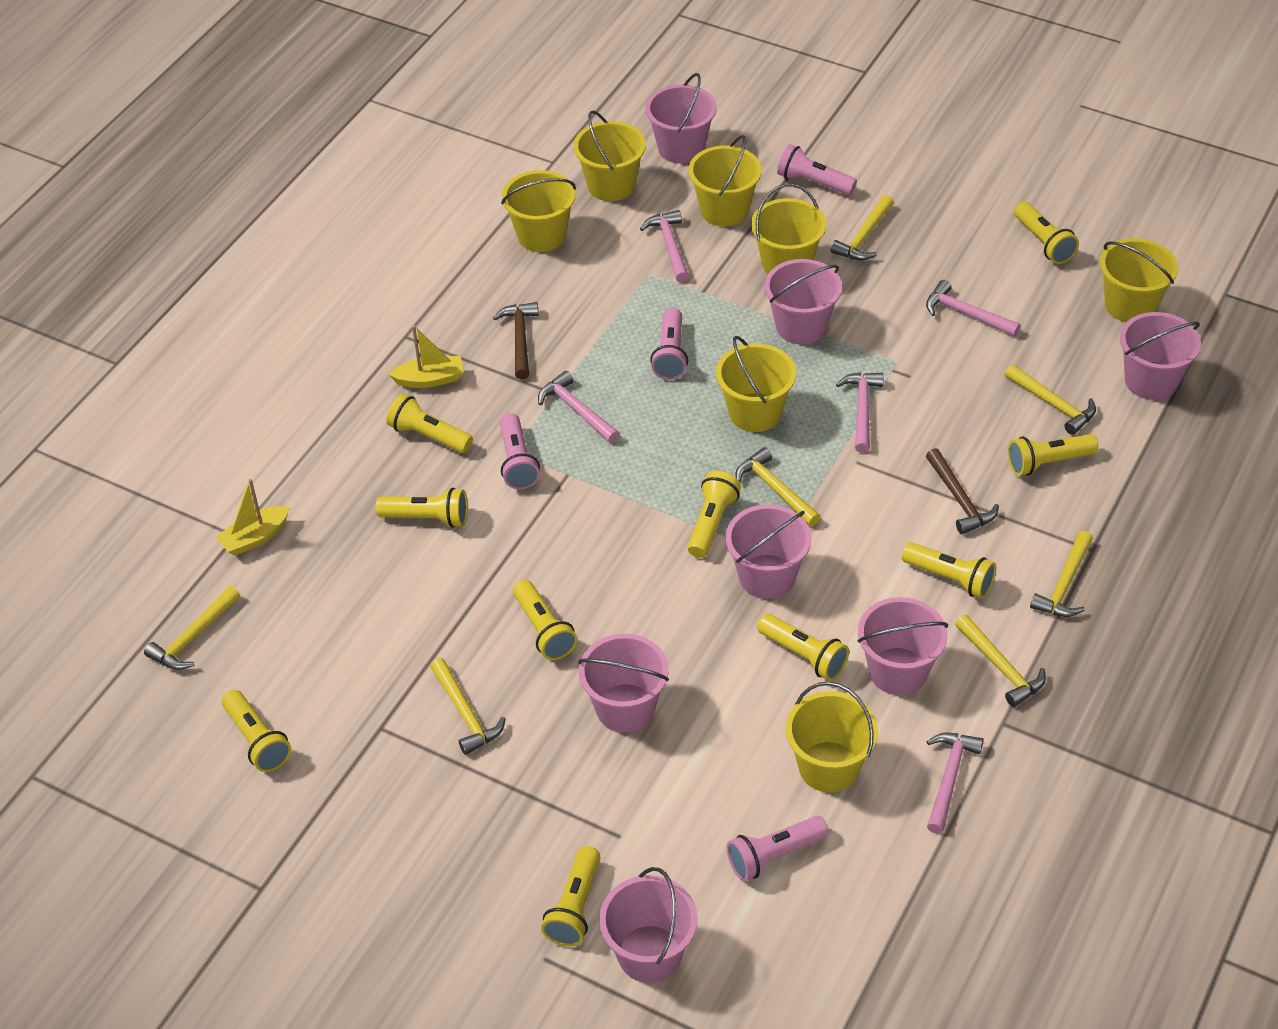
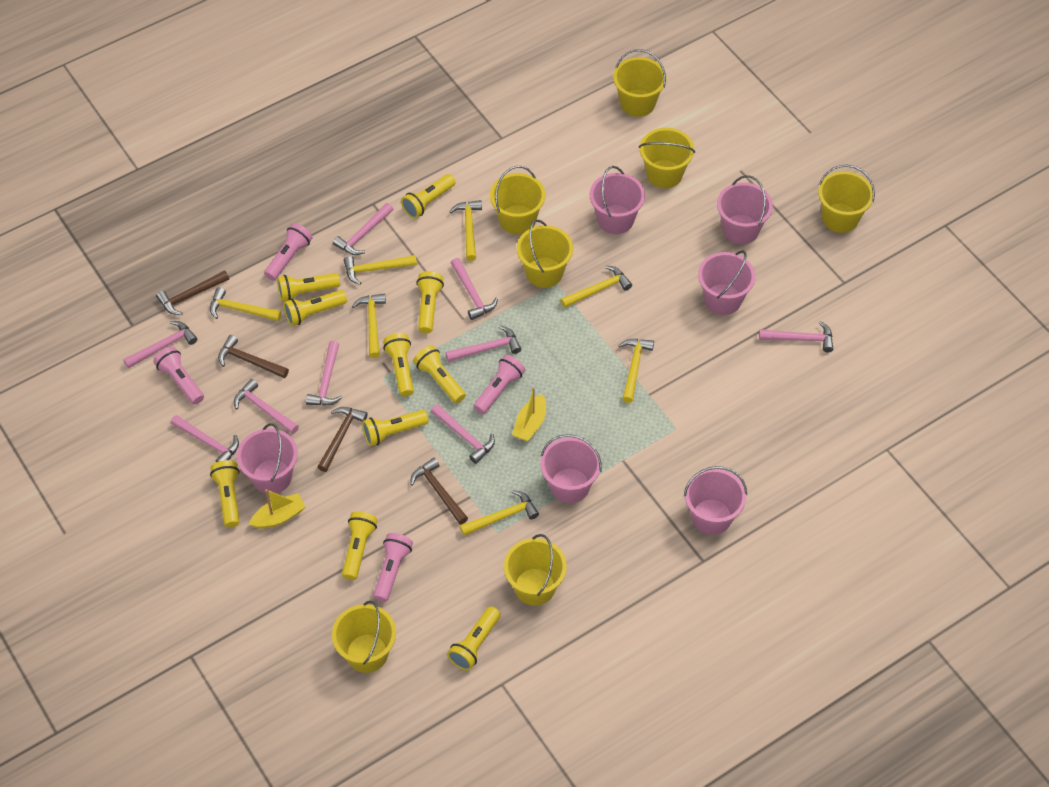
brown hammer: [493,302,539,379] [926,448,999,534] = 2 -> [156,270,229,315] [218,335,289,378] [318,407,368,472] [410,458,468,525] = 4
pink bucket: [578,634,669,733] [599,867,698,983] [646,73,717,164] [726,504,811,599] [764,259,842,344] [857,597,948,695] [1120,312,1201,400] = 7 -> [237,423,298,494] [540,434,602,503] [590,166,645,234] [684,466,747,535] [698,251,755,315] [717,175,773,244] = 6
pink hammer: [538,371,619,443] [640,210,689,282] [836,373,884,453] [926,280,1020,337] [927,733,984,834] = 5 -> [123,321,198,369] [171,415,239,462] [234,379,299,434] [306,341,343,406] [333,203,393,255] [431,404,495,464] [445,325,521,362] [451,258,498,320] [759,321,833,352] = 9

